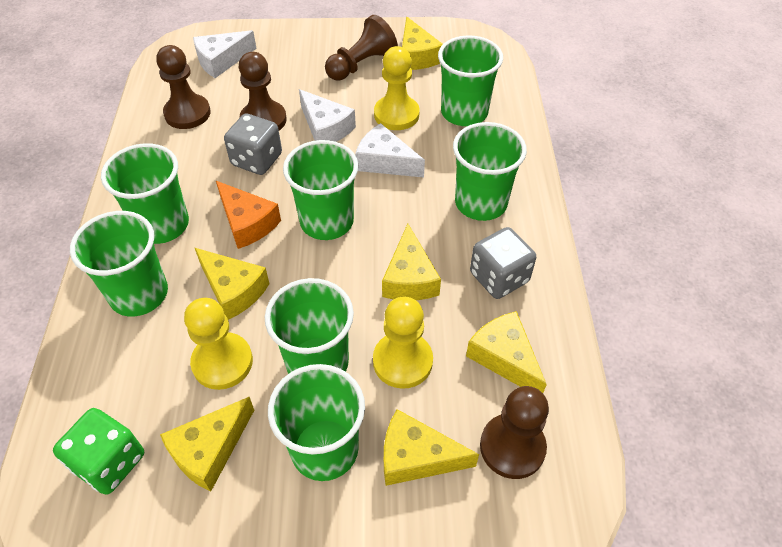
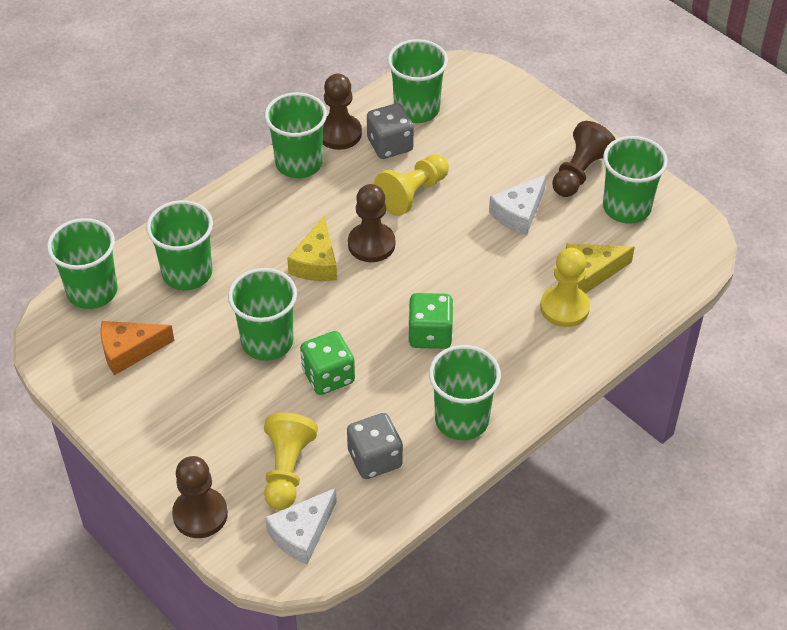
green dice: [53,408,144,495] = 1 -> [300,331,355,395] [408,293,454,349] = 2
white cheese: [193,30,257,78] [299,89,356,142] [355,123,425,178] = 3 -> [265,488,337,565] [489,174,546,235] = 2
yellow cheese: [160,397,254,492] [195,248,269,320] [382,224,441,300] [384,409,479,486] [402,17,443,70] [466,311,547,393] = 6 -> [287,216,337,281] [566,243,635,293] = 2

